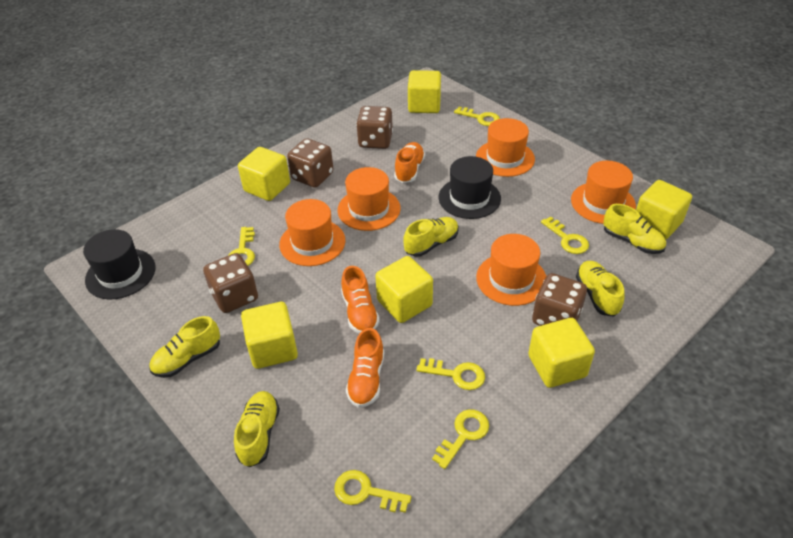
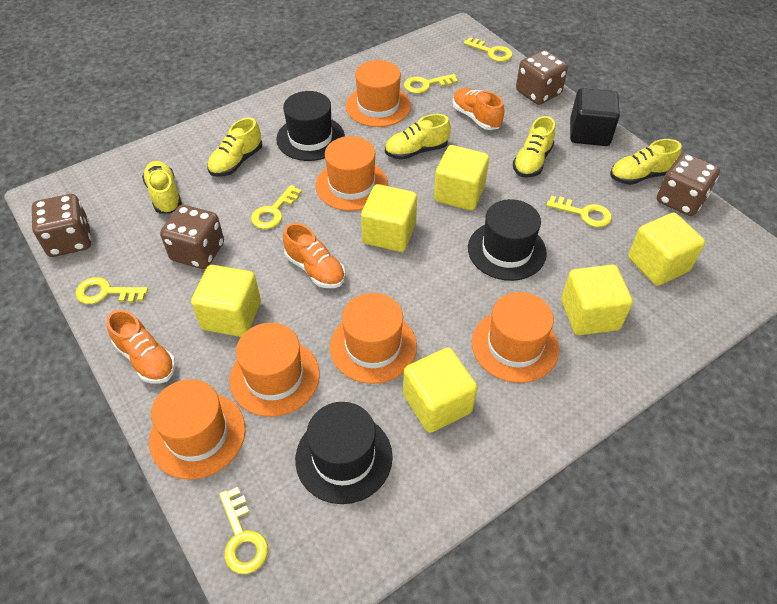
black cube: none = 0 -> [570,88,620,146] = 1
black hat: [83,229,155,299] [438,156,501,219] = 2 -> [276,91,345,161] [295,402,393,504] [468,199,547,281] = 3
orange hat: [279,199,345,266] [337,167,401,231] [476,118,535,177] [476,234,546,306] [571,161,636,224] = 5 -> [149,379,245,479] [229,323,320,417] [316,136,388,211] [330,293,417,384] [346,60,411,127] [472,292,559,383] = 6

